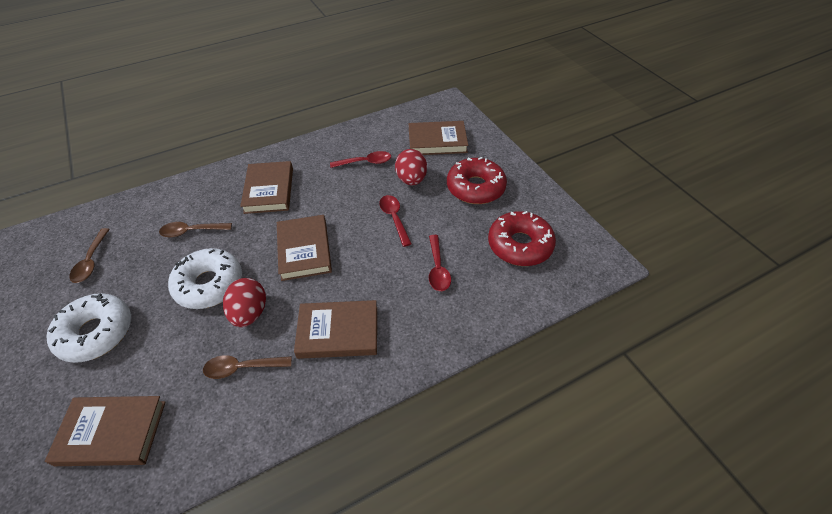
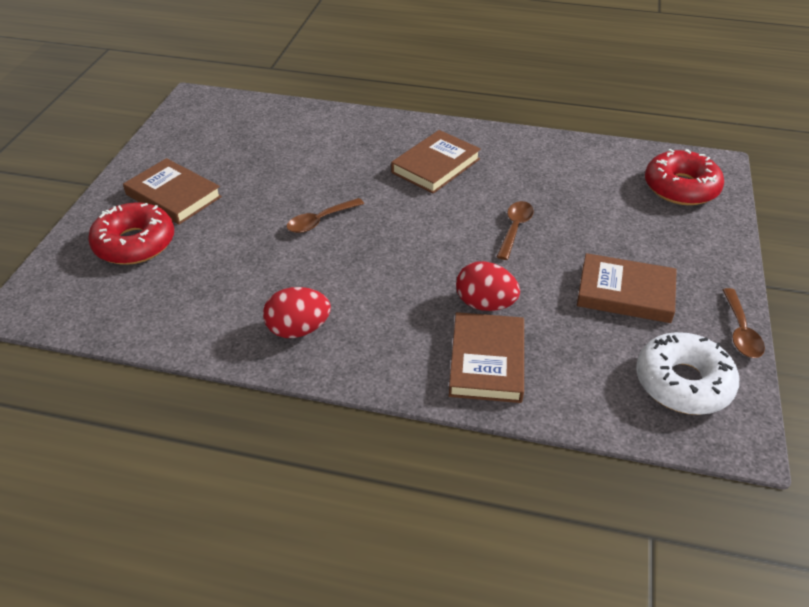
brown book: [45,396,165,466] [240,161,293,214] [277,215,332,281] [294,300,377,359] [409,121,468,155] = 5 -> [123,158,222,225] [391,130,481,194] [449,312,524,403] [577,253,677,323] = 4
red spoon: [330,151,391,168] [379,195,412,247] [429,235,451,291] = 3 -> none = 0
white donut: [46,293,131,363] [168,248,242,309] = 2 -> [636,332,739,415] = 1

